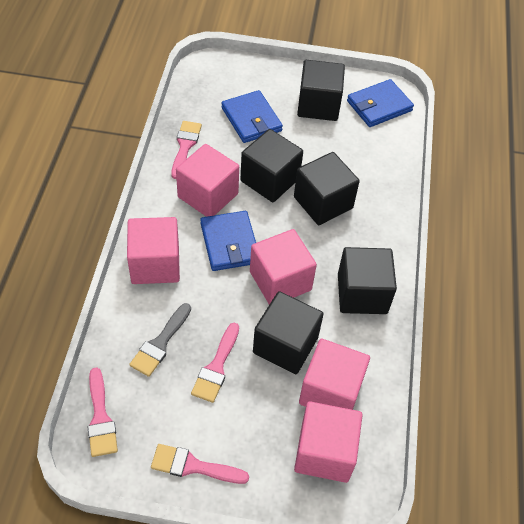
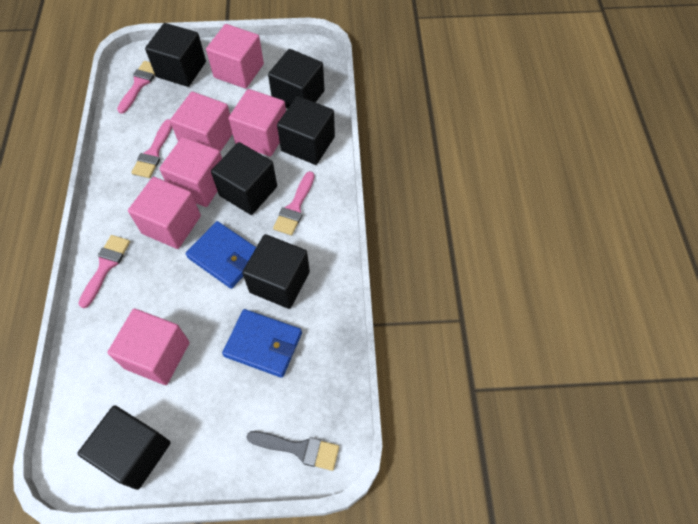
black cube: [241,129,303,202] [253,291,323,374] [294,152,360,225] [297,60,345,121] [338,247,397,314] = 5 -> [77,405,171,490] [145,23,206,87] [211,142,277,215] [242,234,310,309] [268,49,324,109] [277,96,335,165] = 6
blue wallet: [200,211,256,271] [221,90,283,143] [347,79,414,127] = 3 -> [186,221,256,289] [222,309,302,378] = 2
pink cube: [127,217,180,284] [176,144,239,217] [250,229,317,305] [294,401,363,483] [299,339,370,410] = 5 -> [107,309,190,385] [128,177,201,249] [159,137,222,207] [170,92,233,152] [206,24,264,89] [229,89,286,157] = 6

